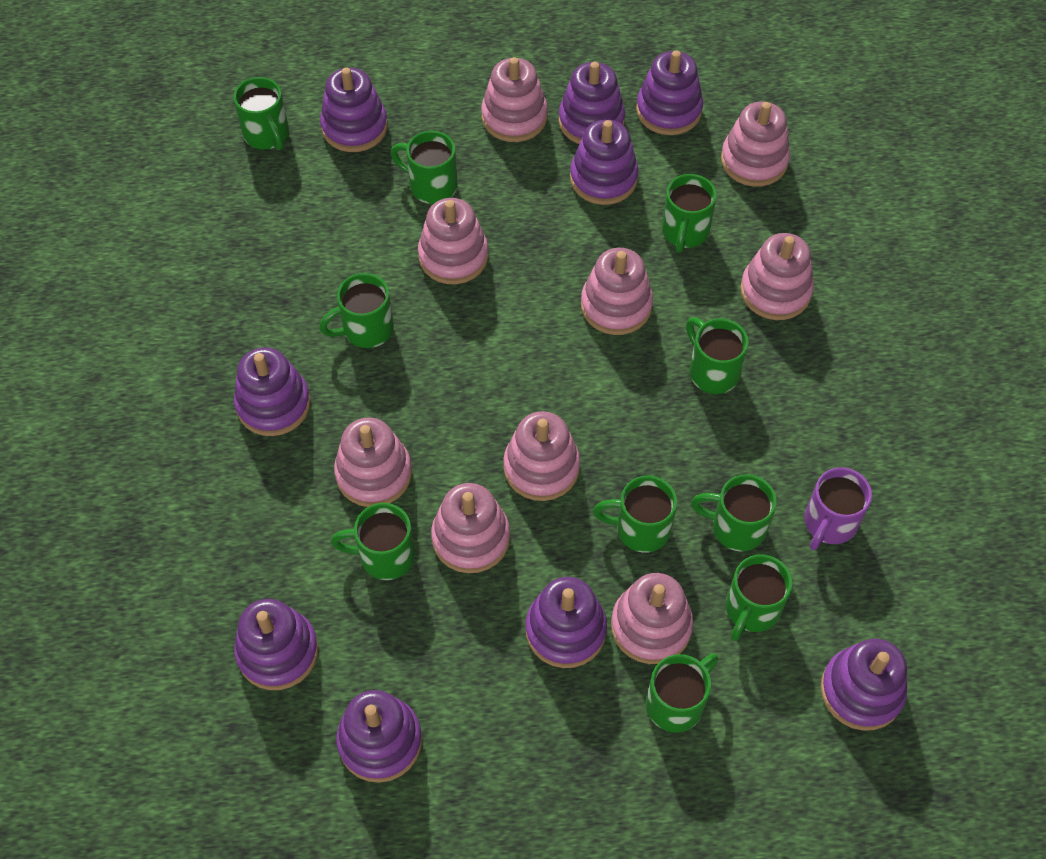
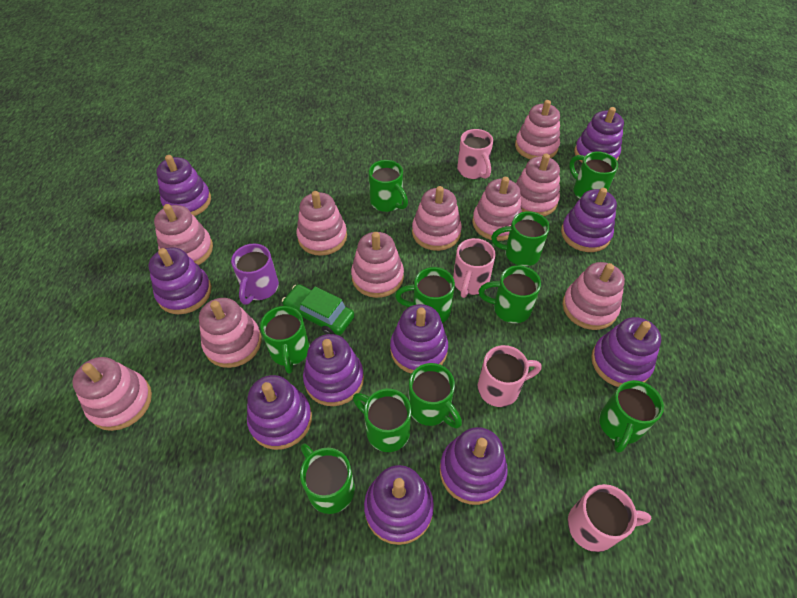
green car: none = 0 -> [282,284,354,335] = 1
pink mug: none = 0 -> [453,238,496,298] [457,129,493,179] [478,345,542,407] [568,484,651,552] = 4
pink stacking toy: [334,418,412,507] [418,198,488,284] [431,483,510,573] [481,57,548,142] [503,411,580,501] [581,248,653,335] [611,573,693,664] [721,102,790,187] [740,233,814,320] = 9 -> [72,357,152,431] [154,204,213,265] [199,298,262,368] [296,191,347,256] [351,232,404,298] [412,186,462,251] [472,177,522,241] [515,100,560,159] [516,154,560,216] [562,262,625,330] = 10
purple stacking toy: [234,347,311,436] [234,599,319,690] [320,67,388,152] [336,690,422,783] [526,577,607,668] [559,62,625,144] [570,119,639,205] [636,50,703,135] [821,639,907,731] = 9 -> [149,247,211,314] [156,155,211,216] [247,375,312,450] [303,334,364,406] [364,465,434,545] [390,304,448,374] [440,427,508,505] [561,188,617,252] [574,107,624,163] [591,317,661,387] = 10

